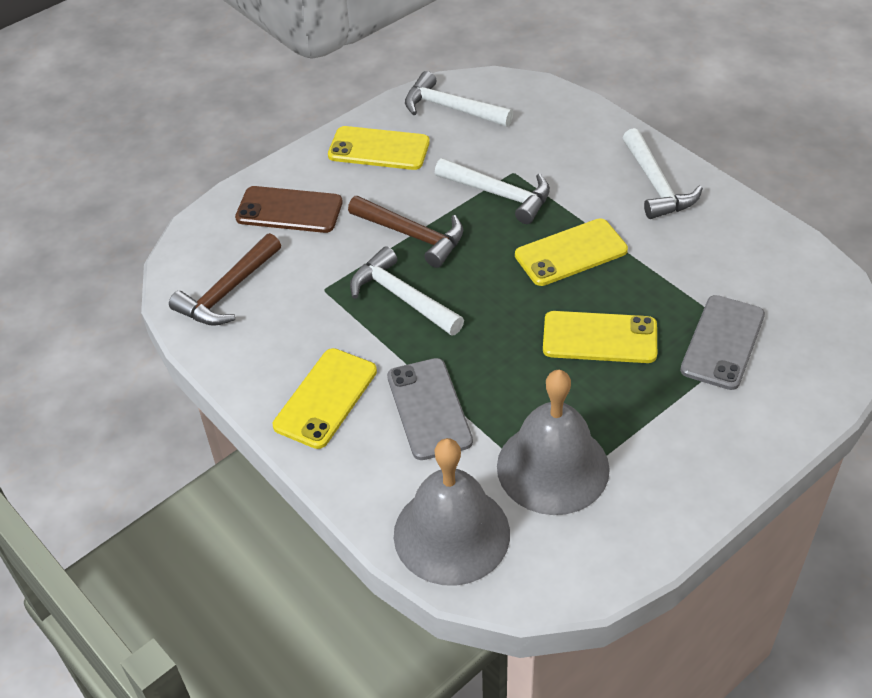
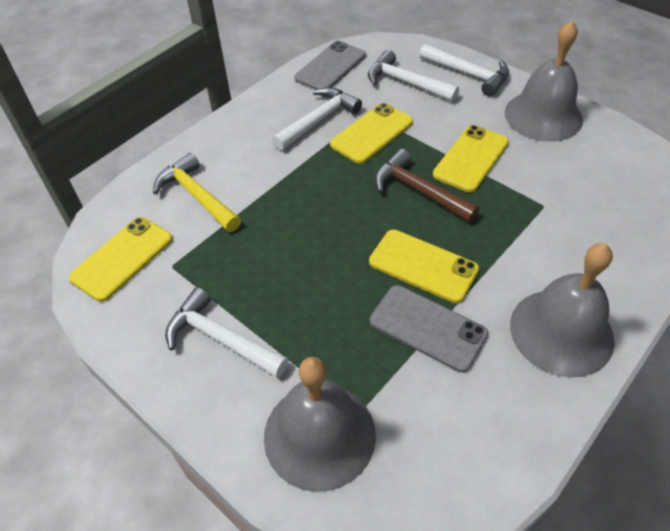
brown hammer: [169,233,281,326] [348,196,463,268] = 2 -> [374,149,479,223] = 1
brown phone: [235,186,343,233] = 1 -> none = 0
grey bell: [394,438,510,586] [497,370,610,515] = 2 -> [264,357,376,492] [505,20,583,142] [510,243,615,378] = 3
yellow hammer: none = 0 -> [153,153,241,232] = 1

